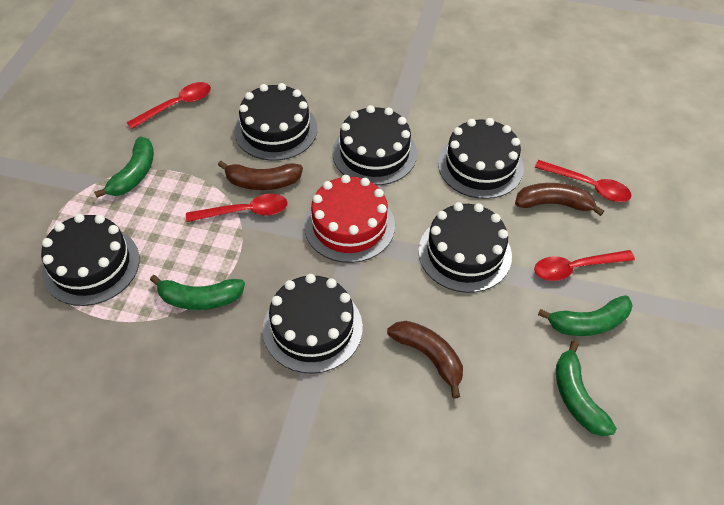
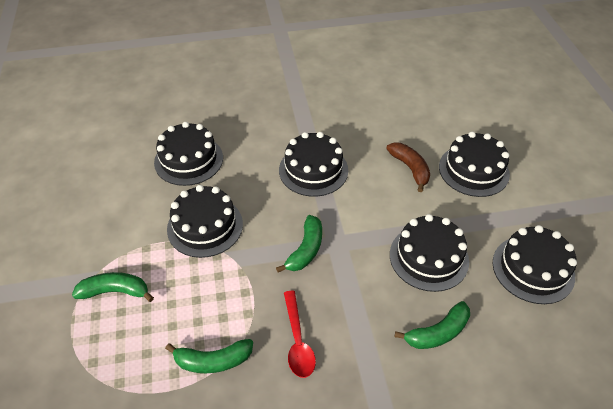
brown banana: [218,161,303,190] [387,321,463,398] [515,183,604,216] = 3 -> [386,142,430,192] = 1
red cake: [304,175,395,263] = 1 -> none = 0
red spoon: [126,82,211,129] [186,194,288,222] [534,250,635,281] [535,160,632,202] = 4 -> [284,291,316,378] = 1

